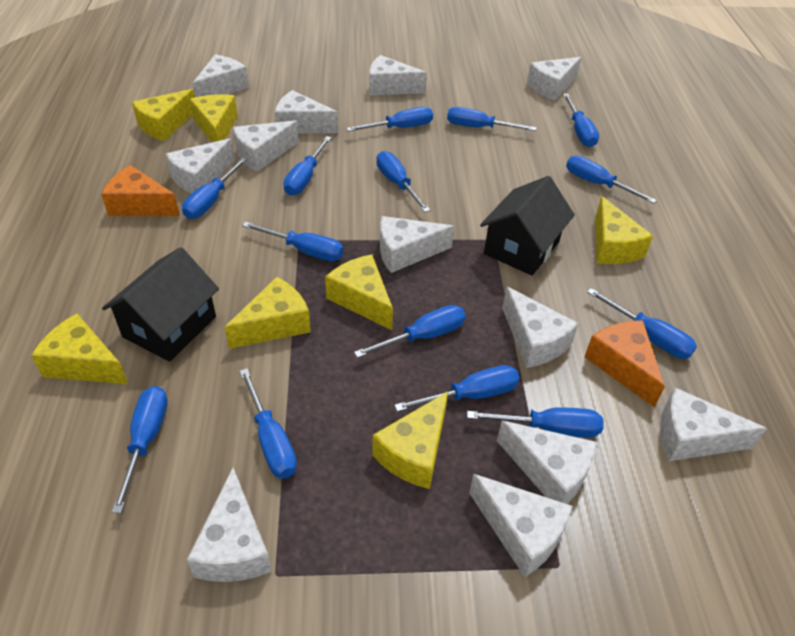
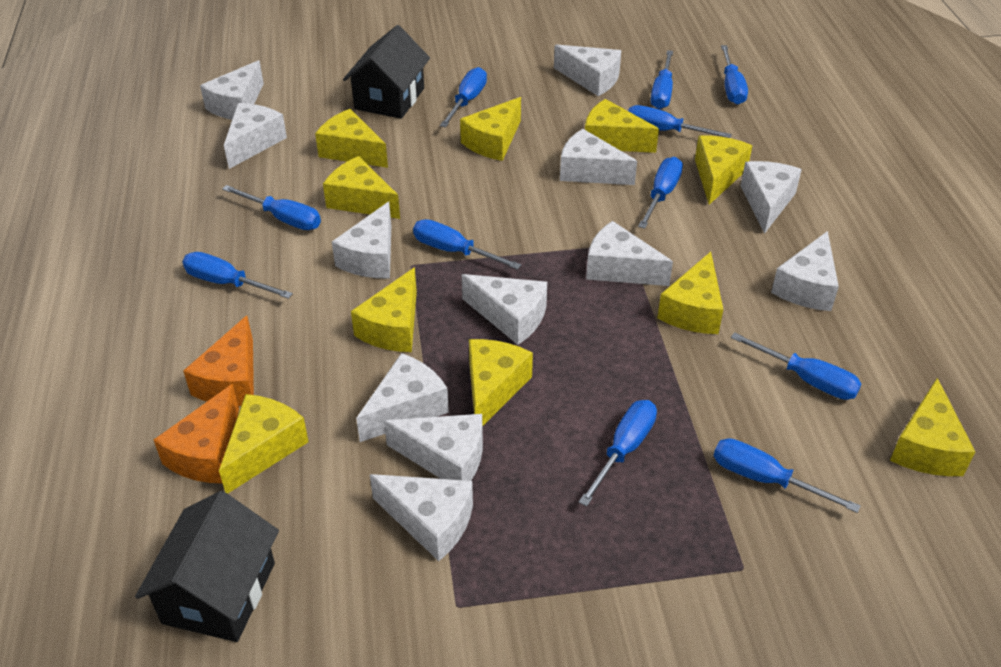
blue screwdriver: [112,386,168,513] [182,157,247,219] [239,368,297,478] [242,222,343,261] [283,136,331,195] [346,107,433,132] [354,305,466,358] [376,151,430,212] [394,365,520,412] [447,107,537,131] [467,407,604,438] [563,94,599,147] [566,155,657,204] [587,288,697,359] = 14 -> [182,252,293,299] [222,185,321,230] [413,219,521,270] [440,67,487,127] [579,400,657,506] [628,105,732,138] [638,157,683,229] [650,50,673,109] [714,438,861,513] [721,45,748,105] [731,332,861,400] = 11
yellow cheese: [31,313,128,384] [132,89,195,141] [190,94,238,142] [224,277,311,349] [325,254,393,330] [372,392,448,489] [595,196,653,264] = 7 -> [219,394,309,494] [315,109,388,168] [323,156,400,219] [351,267,417,352] [460,97,521,161] [469,339,533,426] [585,99,659,153] [657,252,723,334] [695,135,753,205] [890,378,975,476] = 10

